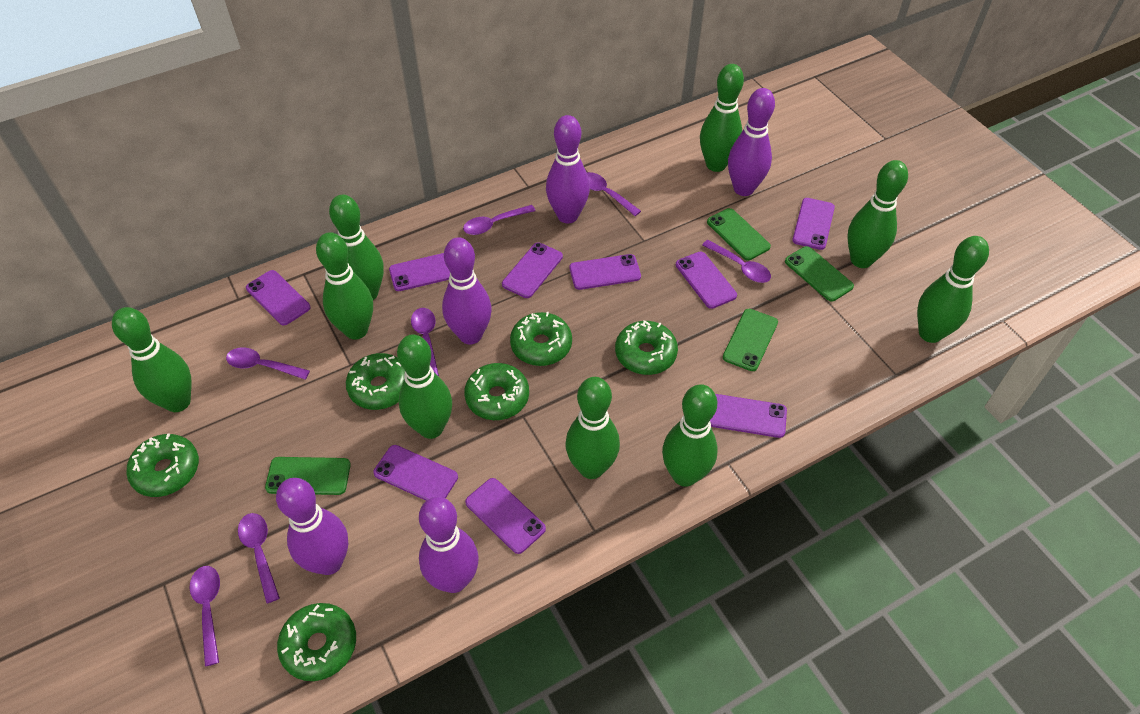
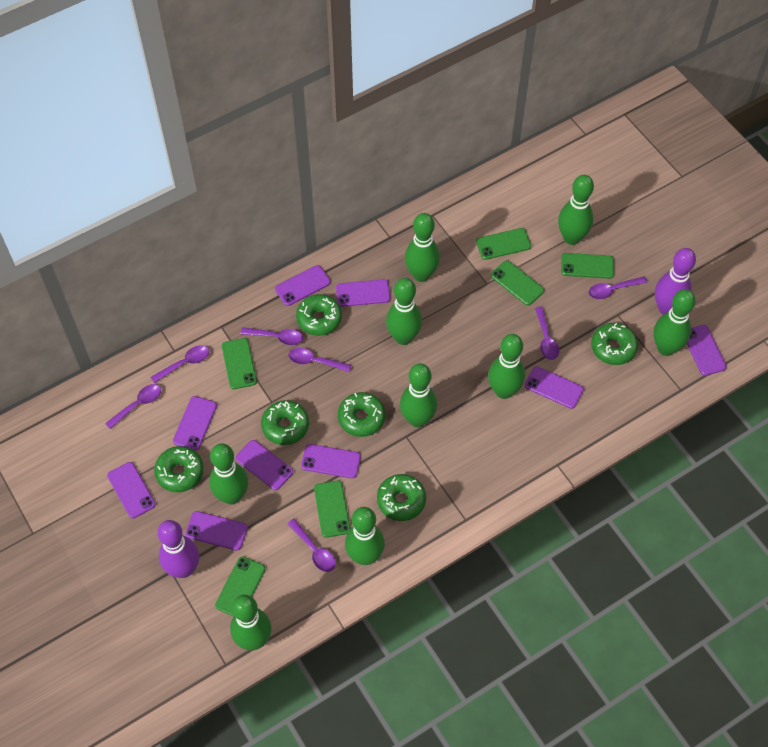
green phone: [265,457,351,495] [707,208,771,260] [723,309,778,371] [785,246,854,302] = 4 -> [215,556,265,616] [222,338,257,389] [314,481,350,538] [476,228,531,260] [491,260,544,306] [561,253,614,279] = 6
purple bowling pin: [276,478,348,575] [419,497,479,593] [442,237,492,345] [546,115,590,223] [728,88,775,196] = 5 -> [157,520,199,578] [655,248,696,315] = 2

